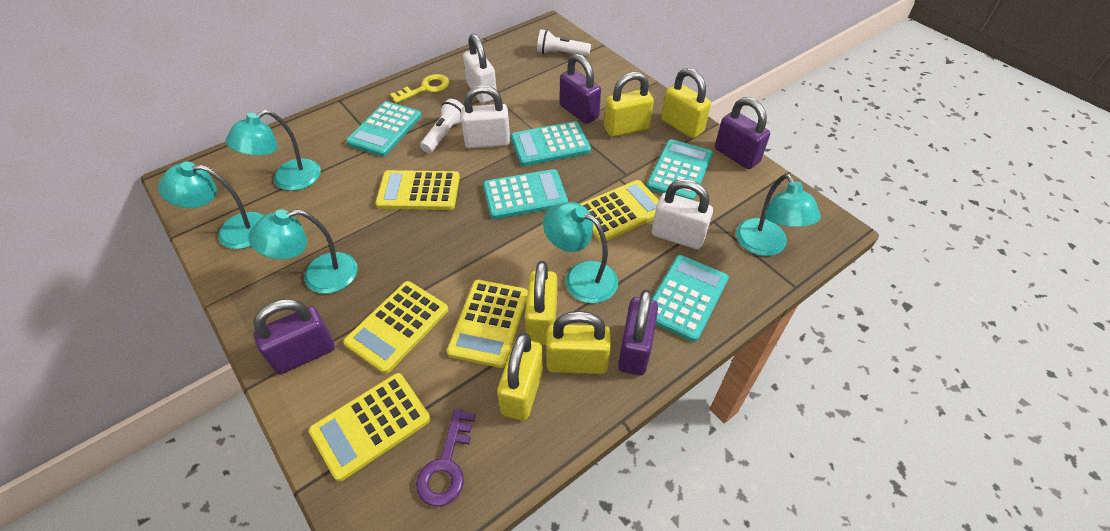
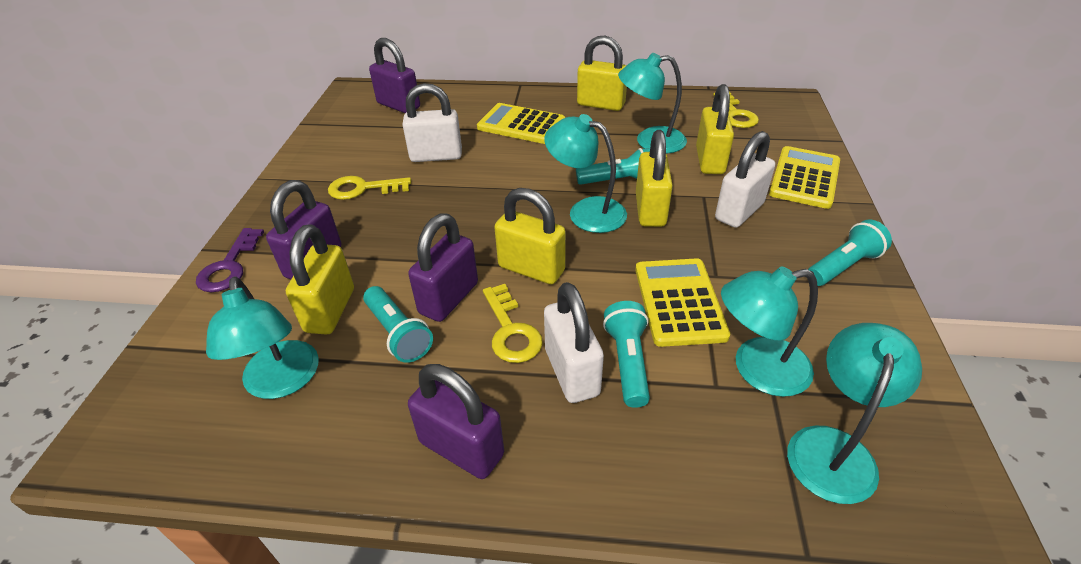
turquoise calculator: [346,101,422,157] [483,169,568,219] [511,121,591,166] [646,139,713,200] [651,255,729,342] = 5 -> none = 0
turquoise flashlight: none = 0 -> [363,286,433,363] [576,148,650,185] [603,301,650,408] [808,220,892,286] = 4
white flashlight: [420,99,464,153] [537,29,591,56] = 2 -> none = 0
yellow calculator: [309,373,431,482] [343,281,448,374] [375,170,460,210] [447,280,528,368] [581,180,659,242] = 5 -> [477,103,565,144] [635,258,730,347] [769,146,840,209] = 3
yellow key: [390,74,450,103] = 1 -> [328,176,411,200] [483,284,543,363] [713,92,759,128] = 3

